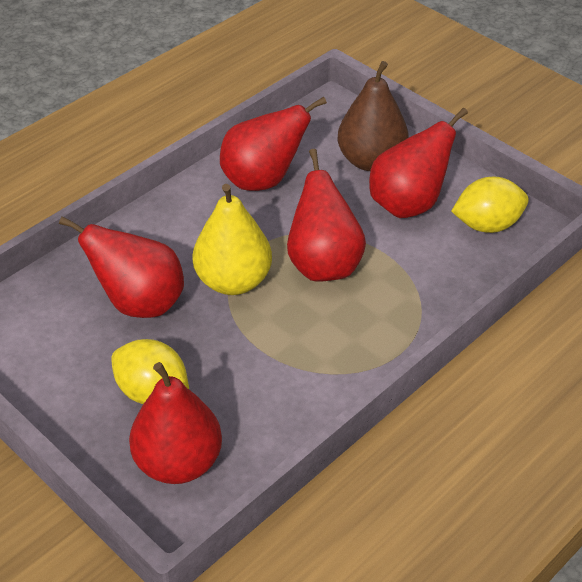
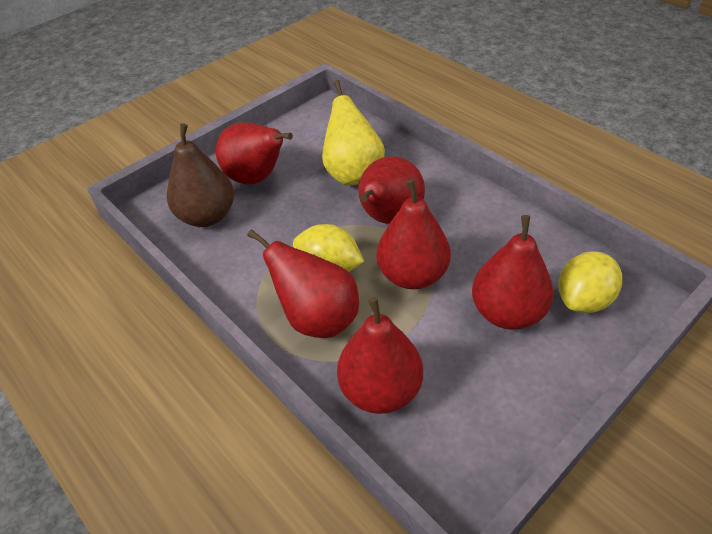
red pear: [59,216,184,318] [129,362,222,484] [220,97,327,191] [287,149,366,282] [369,108,468,218] = 5 -> [216,122,293,184] [247,229,359,338] [337,297,423,414] [358,157,425,224] [377,179,451,289] [472,215,554,330] = 6

